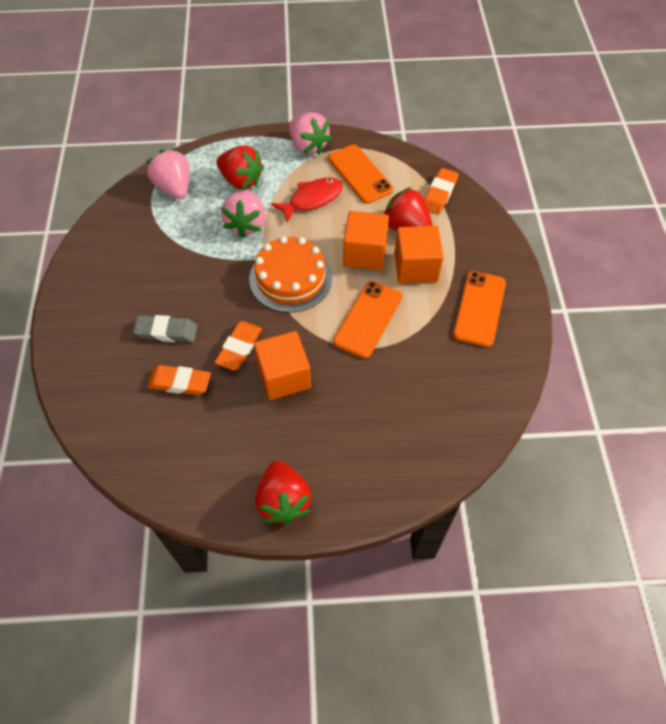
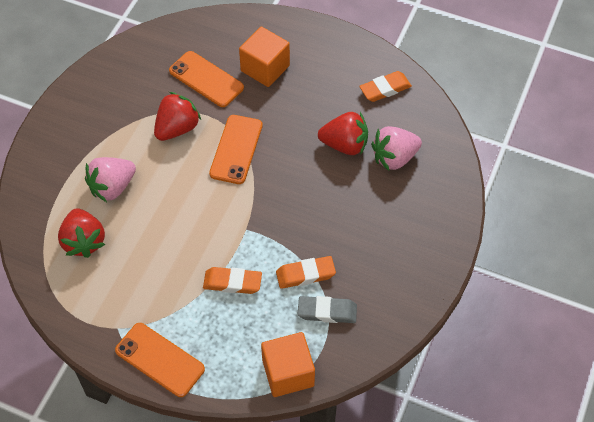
orange cake: [249,236,332,313] = 1 -> none = 0
orange cube: [254,331,311,400] [343,211,389,270] [394,226,444,284] = 3 -> [239,27,290,87] [261,332,315,397] = 2
pink strawberry: [146,150,190,199] [221,191,266,238] [289,112,332,155] = 3 -> [85,157,136,202] [371,126,422,171] = 2
red fish: [271,177,343,222] = 1 -> none = 0

